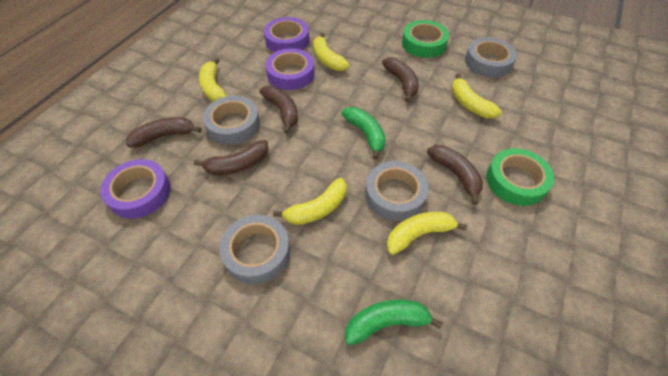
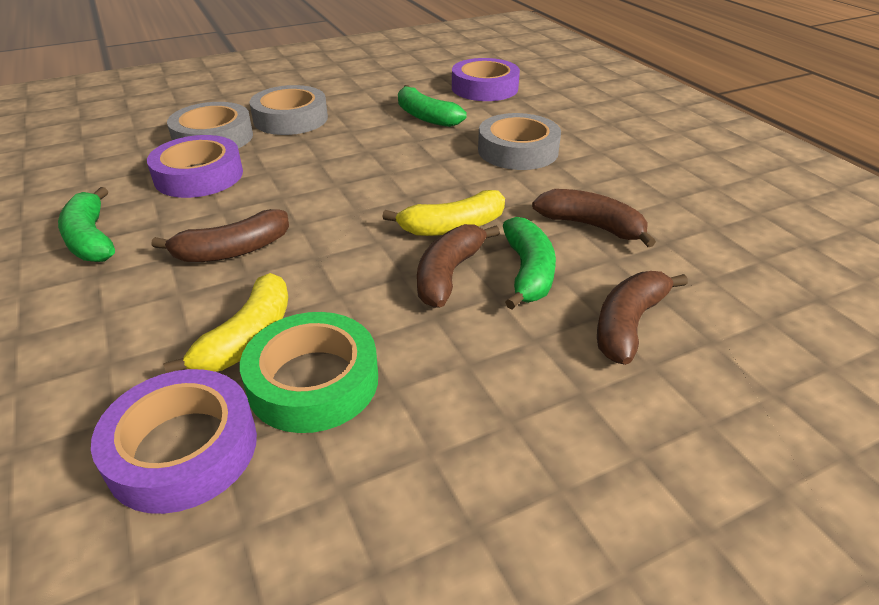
brown banana: [126,117,202,148] [194,140,269,175] [260,86,298,134] [382,57,419,102] [427,145,483,205] = 5 -> [152,209,289,262] [417,224,500,308] [532,189,656,247] [597,271,688,365] = 4
green banana: [341,107,386,160] [345,300,443,345] = 2 -> [58,187,115,262] [398,85,467,127] [503,217,556,309] = 3
green tape: [402,20,449,58] [486,148,554,206] = 2 -> [240,312,378,433] = 1
grey tape: [203,96,260,145] [219,215,290,284] [365,161,429,221] [465,37,517,78] = 4 -> [167,102,253,148] [250,85,328,135] [478,113,561,170] = 3
yellow banana: [199,58,227,102] [273,178,347,225] [313,33,349,71] [387,212,467,255] [451,73,502,118] = 5 -> [163,273,288,373] [382,190,505,236] = 2

